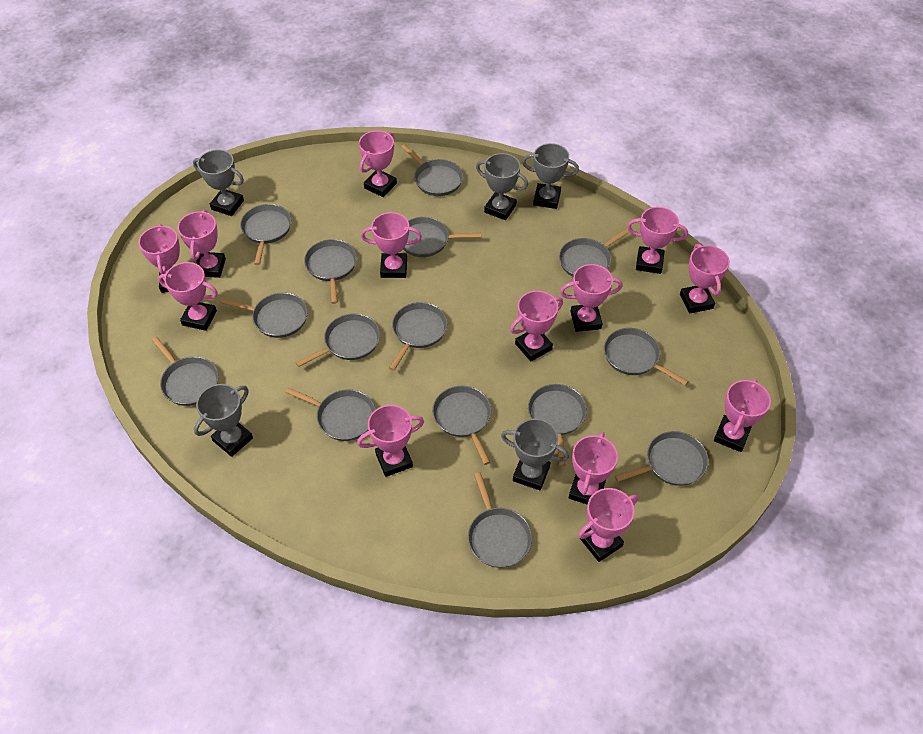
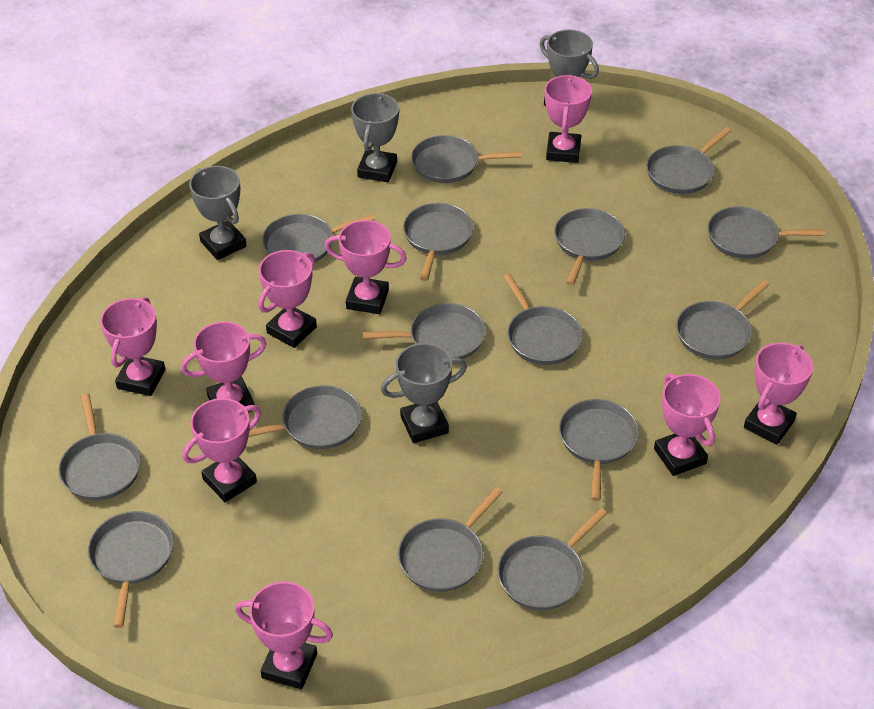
grey trophy: [193,149,244,216] [194,384,253,457] [476,153,528,220] [501,418,569,490] [522,143,579,209] = 5 -> [189,166,247,260] [351,93,399,182] [381,343,467,443] [540,30,599,106] = 4
pink trophy: [138,224,180,293] [158,262,218,331] [177,210,226,278] [357,405,424,477] [359,131,397,197] [361,212,422,278] [510,291,563,361] [560,264,623,332] [569,432,618,505] [578,488,638,562] [627,207,688,274] [680,244,730,314] [714,379,771,452] = 13 -> [100,297,165,396] [181,322,267,412] [182,398,261,502] [235,582,333,690] [258,250,317,348] [325,220,407,314] [545,75,592,163] [654,373,721,476] [744,343,813,444] = 9

